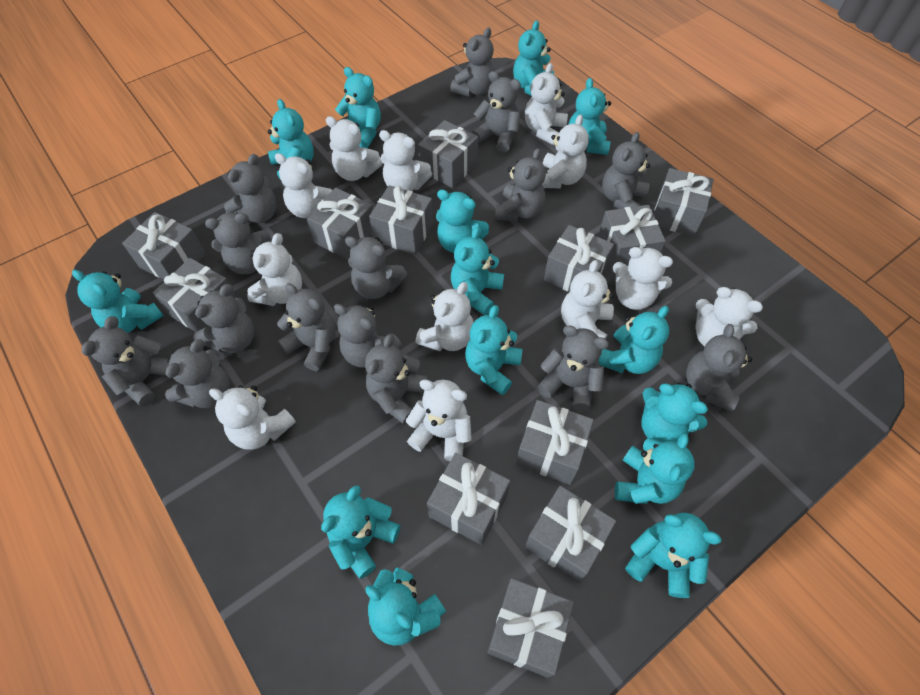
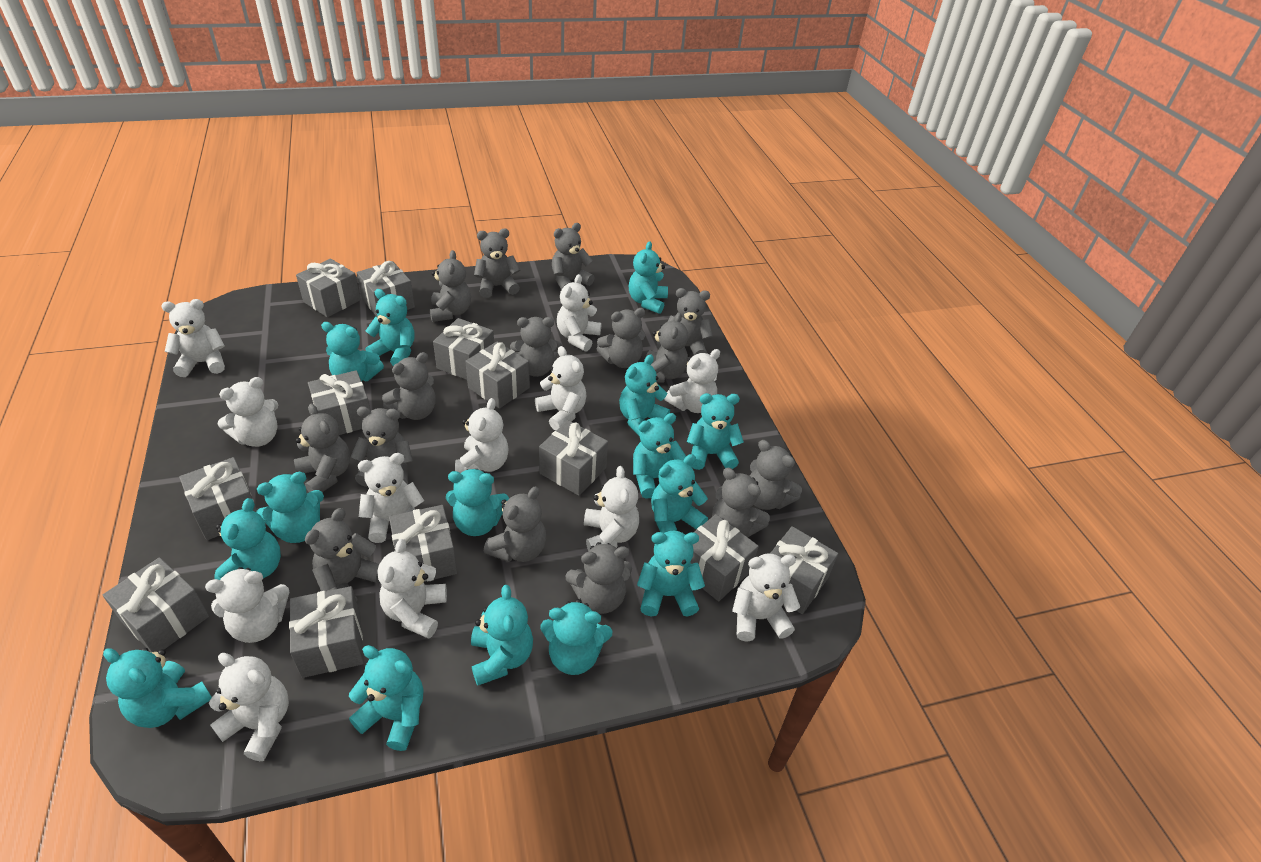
turquoise teddy bear: [72,270,163,333] [268,99,314,180] [321,485,401,579] [335,67,381,148] [365,568,446,646] [436,189,489,253] [451,227,504,315] [465,305,522,395] [513,20,554,96] [568,78,611,155] [599,306,669,374] [615,433,695,504] [625,513,722,598] [641,382,708,442] = 14 -> [103,648,212,728] [215,498,281,580] [256,472,324,543] [321,322,384,381] [349,645,423,751] [366,289,415,366] [446,469,509,536] [471,585,533,686] [540,599,612,675] [619,354,670,436] [629,241,668,314] [633,413,686,499] [637,530,705,617] [651,454,708,533] [687,393,744,470] = 15

